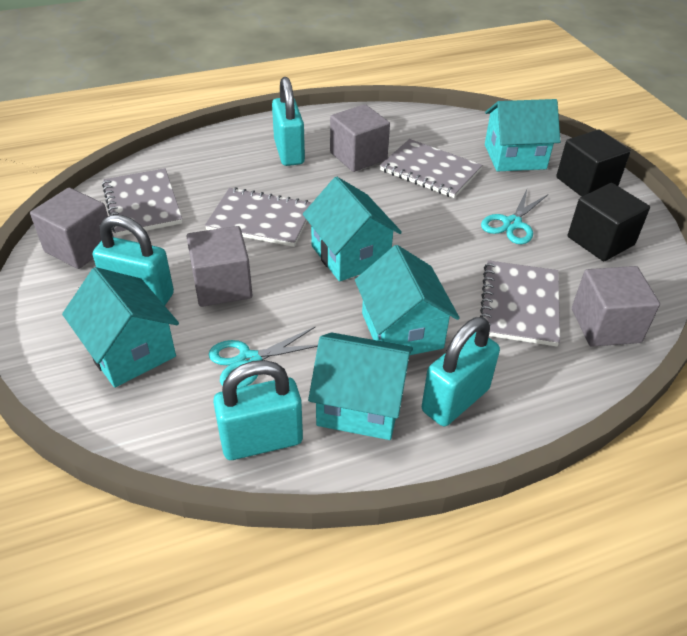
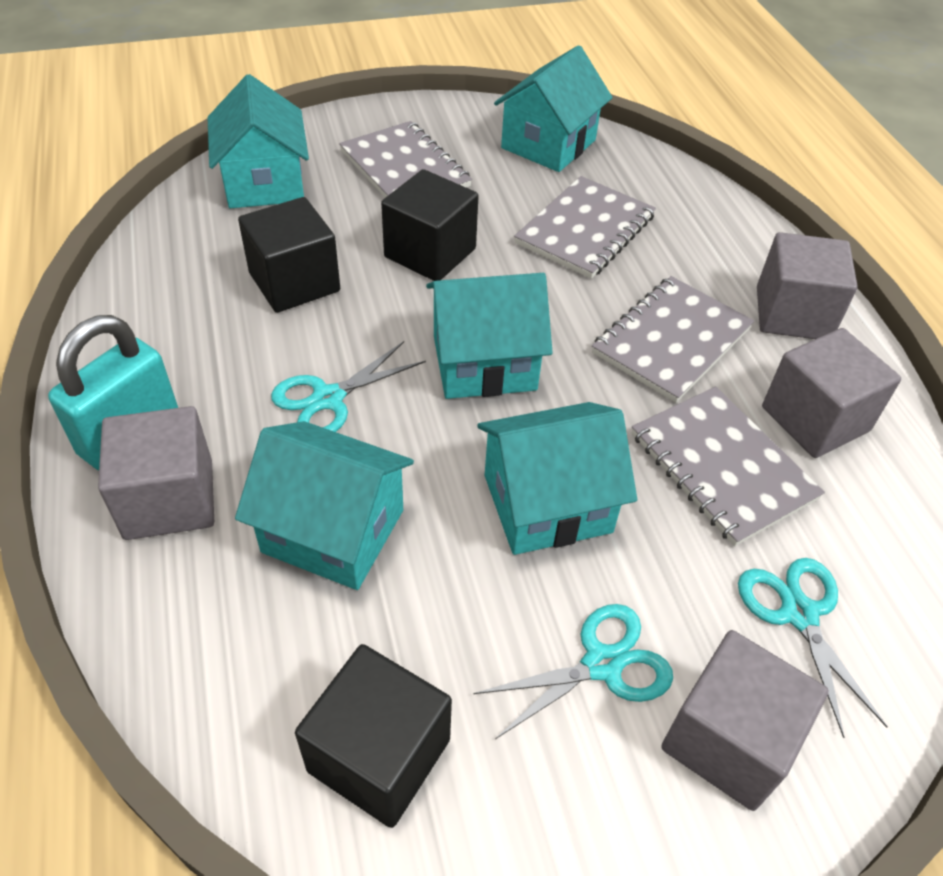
black cube: [556,129,631,197] [568,183,650,261] = 2 -> [238,197,340,313] [295,644,452,828] [381,169,479,281] = 3
turquoise padlock: [93,215,174,306] [213,360,303,460] [272,77,305,166] [422,317,500,426] = 4 -> [48,315,178,470] = 1
turquoise scissors: [208,327,318,388] [481,190,548,244] = 2 -> [271,341,426,432] [473,604,673,739] [738,558,888,738] = 3

